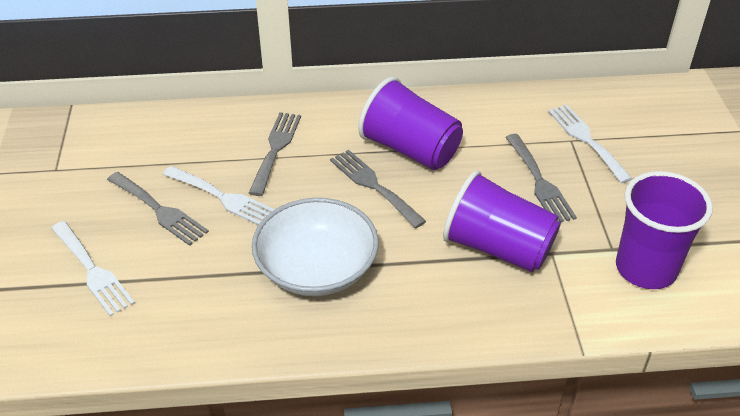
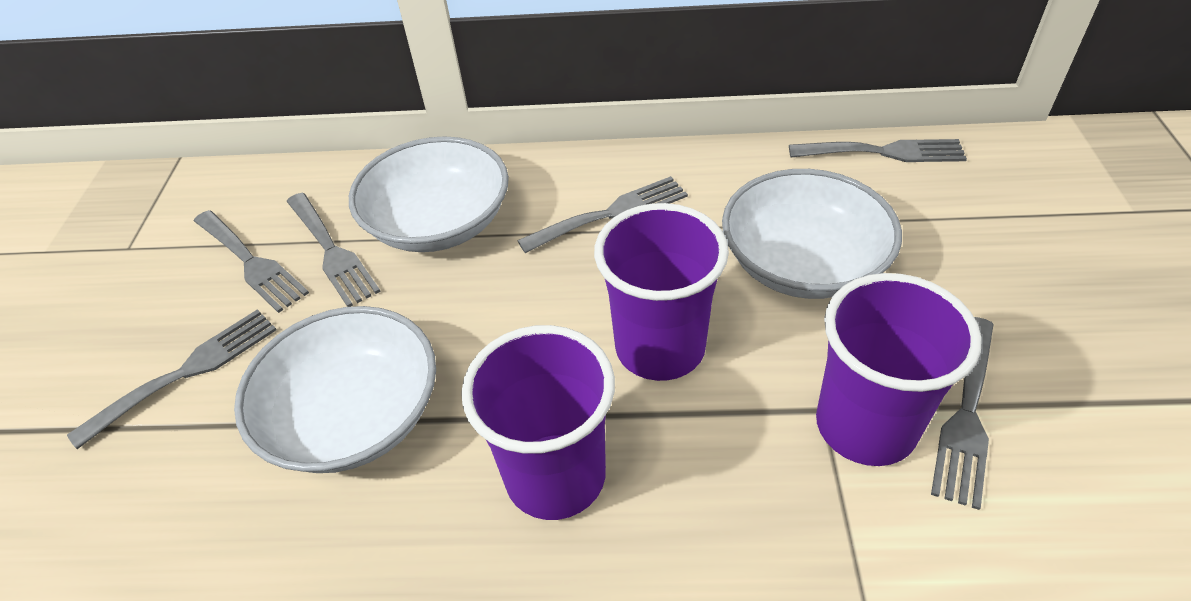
grey fork: [107,172,209,246] [249,112,301,196] [330,150,426,228] [505,134,577,223] = 4 -> [67,309,277,449] [194,210,309,313] [286,193,381,307] [517,176,688,253] [789,139,967,162] [931,317,994,510] = 6
white bowl: [252,198,379,296] = 1 -> [234,306,436,473] [349,136,509,252] [722,169,902,299] = 3
white fork: [51,221,135,317] [163,166,275,225] [548,105,633,183] = 3 -> none = 0

